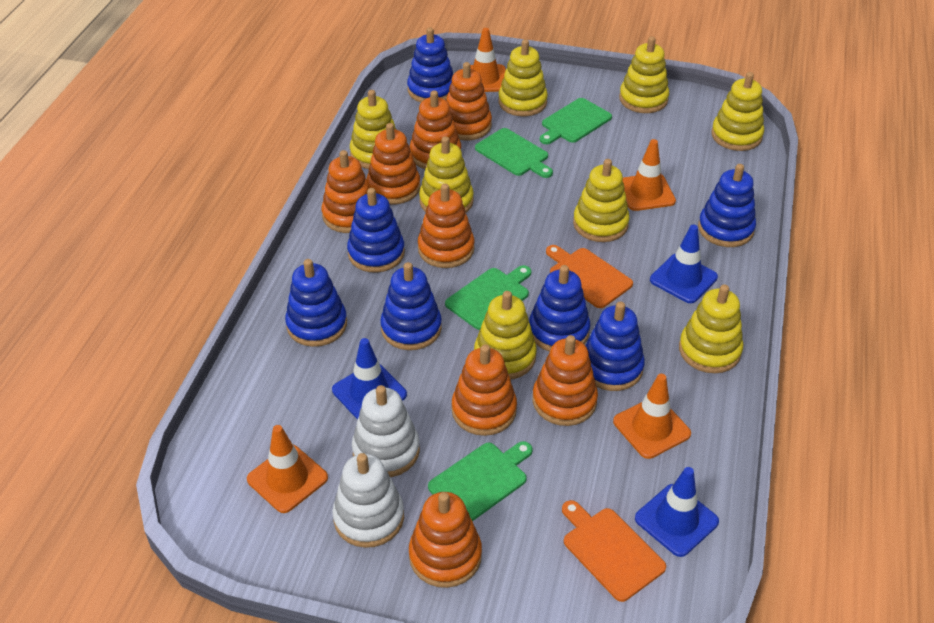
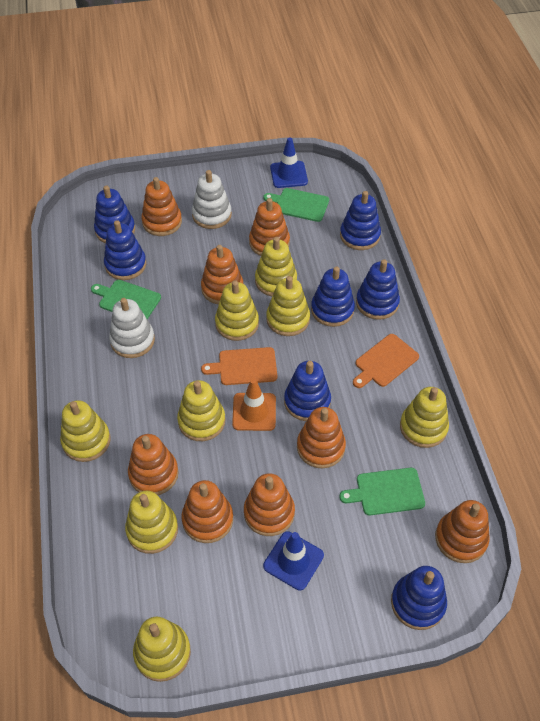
blue traffic cone: [332,338,407,420] [635,467,719,557] [650,225,718,303] = 3 -> [263,531,324,591] [270,137,308,188] = 2
green cutting board: [428,441,533,521] [445,265,531,330] [475,128,553,178] [540,98,612,144] = 4 -> [91,280,161,319] [263,188,329,222] [339,468,425,515] = 3
orange traffic cone: [247,425,328,513] [470,28,506,92] [613,374,691,459] [623,139,676,211] = 4 -> [232,378,276,431] = 1

